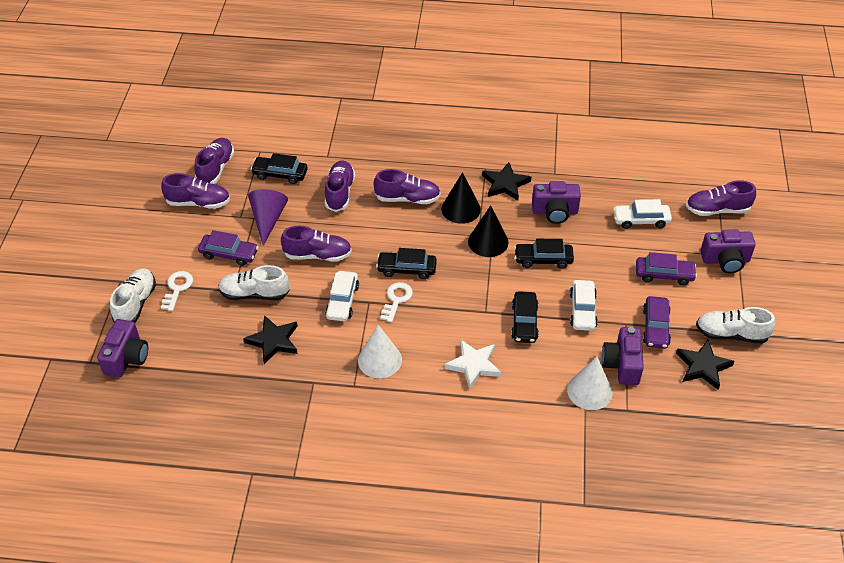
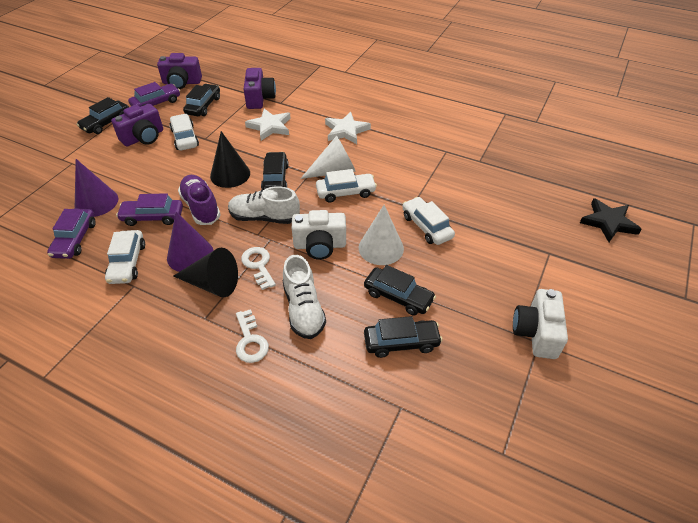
black car: [251,153,308,184] [376,248,437,279] [511,291,539,343] [514,239,574,269] = 4 -> [77,97,129,134] [183,84,220,116] [261,152,289,190] [364,265,436,316] [364,316,443,358] = 5
black star: [243,315,298,364] [482,162,531,201] [676,340,735,390] = 3 -> [580,198,642,242] = 1
purple camera: [97,319,148,378] [532,181,581,224] [602,327,644,385] [701,229,756,273] = 4 -> [111,104,163,147] [157,53,202,89] [243,68,276,109] = 3
purple cone: [248,189,288,246] = 1 -> [75,159,118,217] [167,212,214,272] = 2
purple shoe: [161,173,230,209] [194,138,234,184] [281,225,352,262] [325,160,355,212] [374,169,441,204] [686,180,756,216] = 6 -> [178,175,221,225] = 1
white camera: none = 0 -> [292,210,346,260] [513,289,568,359] = 2
white car: [325,271,359,321] [570,280,598,331] [613,199,672,229] = 3 -> [105,230,145,284] [169,114,199,150] [316,169,377,202] [402,197,455,245] = 4
white shoe: [110,268,156,323] [218,265,289,300] [696,307,776,344] = 3 -> [228,186,300,224] [283,255,326,339] = 2
white star: [444,339,501,390] = 1 -> [245,109,291,141] [325,112,371,144] = 2

